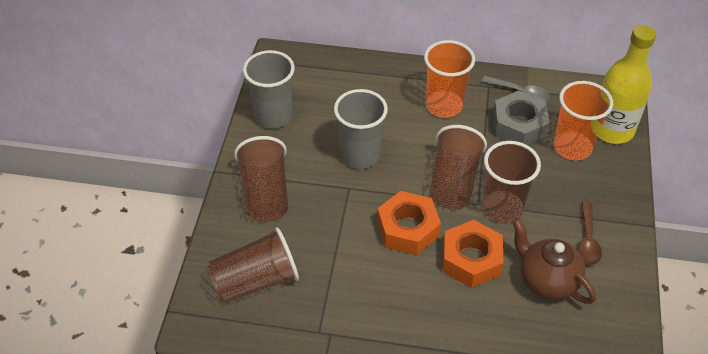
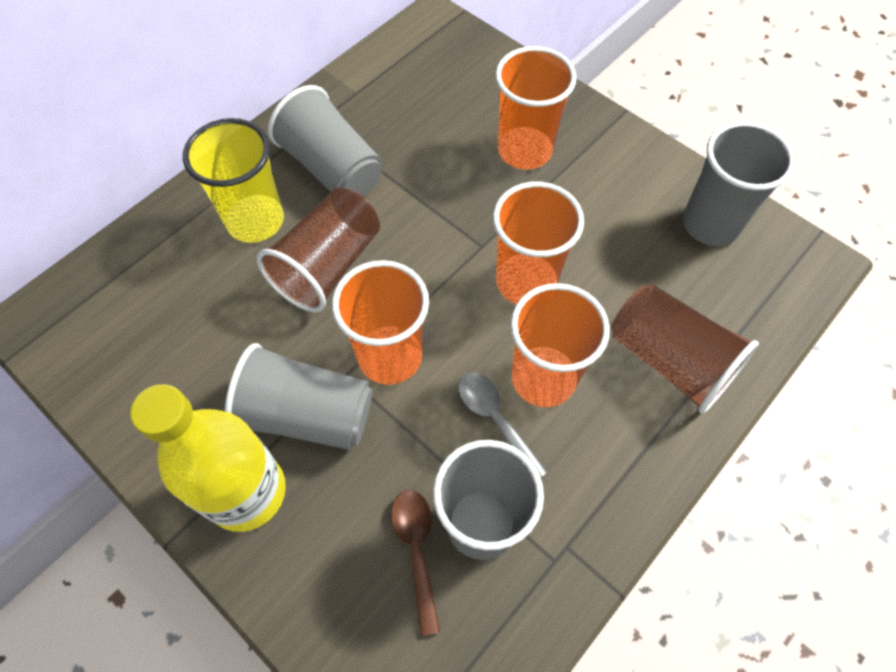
brown cup: [207,228,299,303] [234,136,288,222] [429,125,487,209] [482,141,541,223] = 4 -> [257,188,380,312] [612,284,759,413] = 2
brown teapot: [512,218,596,304] = 1 -> none = 0
grey cup: [243,50,295,128] [334,89,388,169] = 2 -> [225,343,372,450] [268,85,382,197] [433,440,544,560] [683,122,795,246] = 4
grey nut: [493,90,550,145] = 1 -> none = 0
orange cup: [424,40,475,118] [554,81,613,161] = 2 -> [332,260,429,385] [493,182,584,304] [495,46,577,170] [511,283,610,407] = 4
orange nut: [377,191,441,255] [443,220,504,288] = 2 -> none = 0
yellow cup: none = 0 -> [183,118,284,243] = 1

